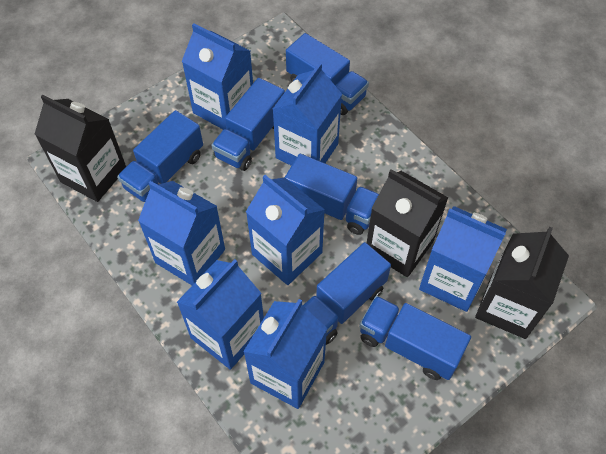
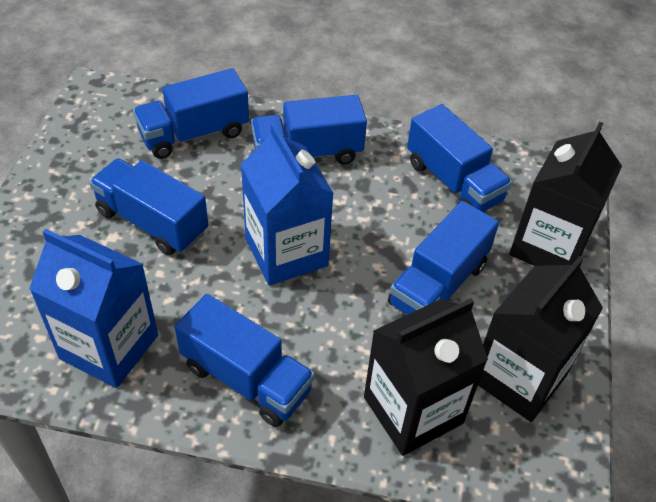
blue carton: [138,181,225,285] [177,259,264,370] [182,23,253,130] [243,299,327,409] [246,175,325,285] [273,62,342,166] [419,206,507,312] = 7 -> [29,229,158,388] [241,123,334,286] = 2

